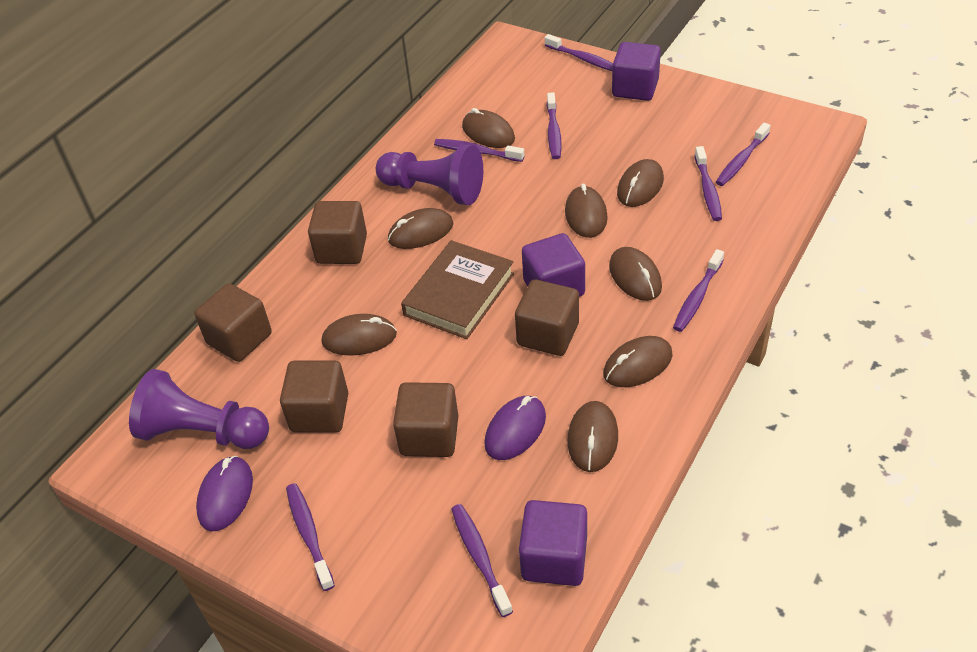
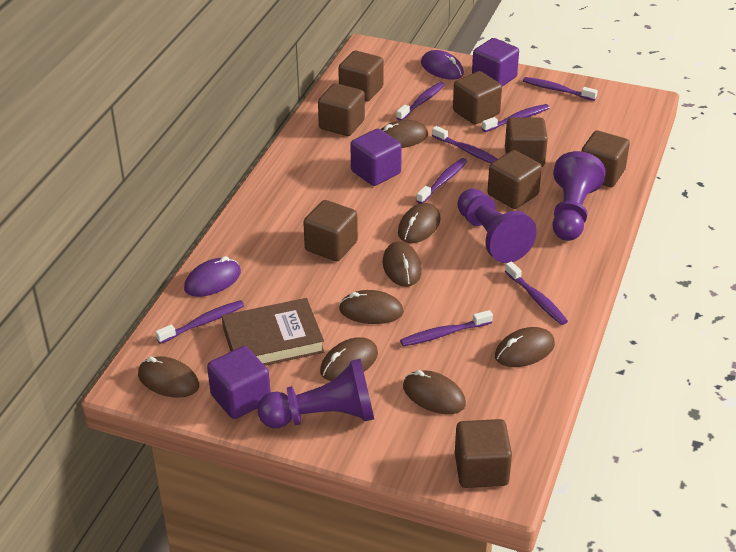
brown cube: [194,283,272,362] [280,361,348,433] [308,201,367,264] [393,382,458,457] [515,279,579,356] = 5 -> [303,200,358,261] [318,83,365,136] [338,51,384,101] [453,71,502,124] [455,419,512,488] [488,150,542,209] [505,117,548,167] [581,131,630,187] = 8
purple pawn: [129,369,269,449] [376,145,483,205] = 2 -> [258,359,374,428] [457,189,537,263] [552,151,606,241] = 3

